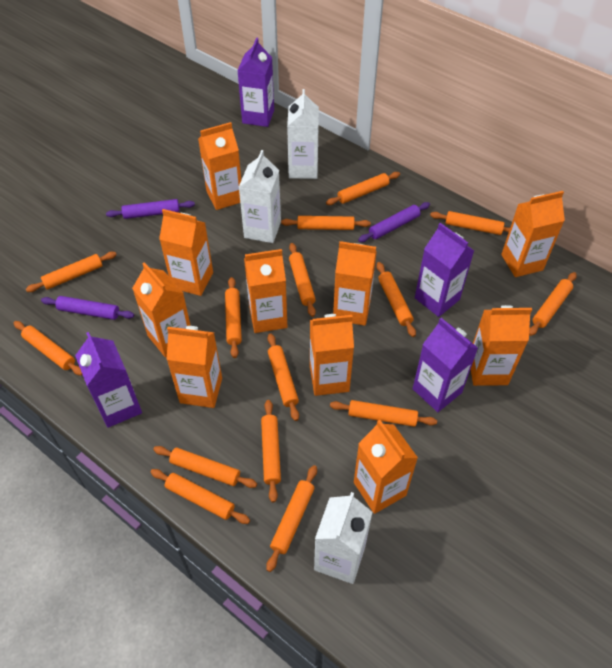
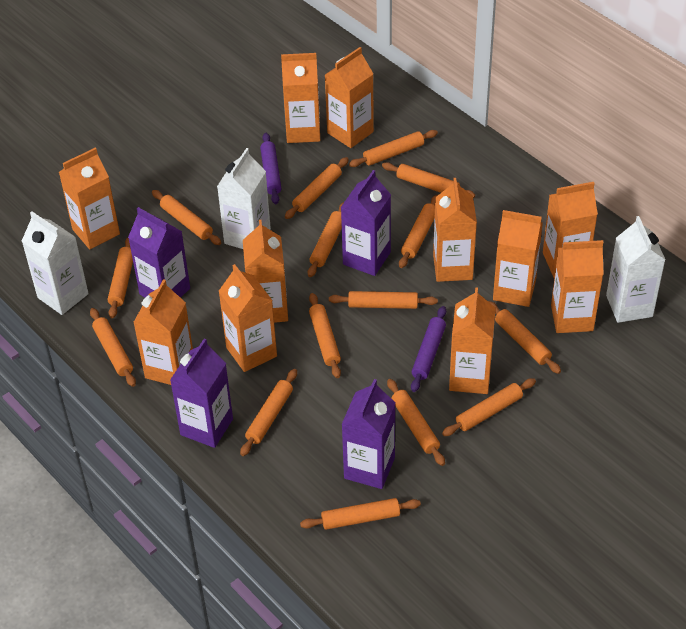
orange carton: [132,262,191,357] [159,209,213,296] [166,326,222,408] [198,122,241,210] [244,249,287,333] [310,314,354,396] [333,241,377,326] [354,420,418,514] [471,305,532,386] [501,191,565,277] = 10 -> [59,148,120,249] [133,279,193,385] [219,264,277,372] [243,220,288,323] [281,53,320,143] [325,47,374,148] [433,178,477,282] [449,287,496,394] [493,210,543,307] [543,182,598,278] [551,240,604,333] = 11
purple rolling pin: [41,296,134,320] [106,199,195,219] [358,202,430,242] = 3 -> [260,133,281,204] [411,306,446,392] = 2

